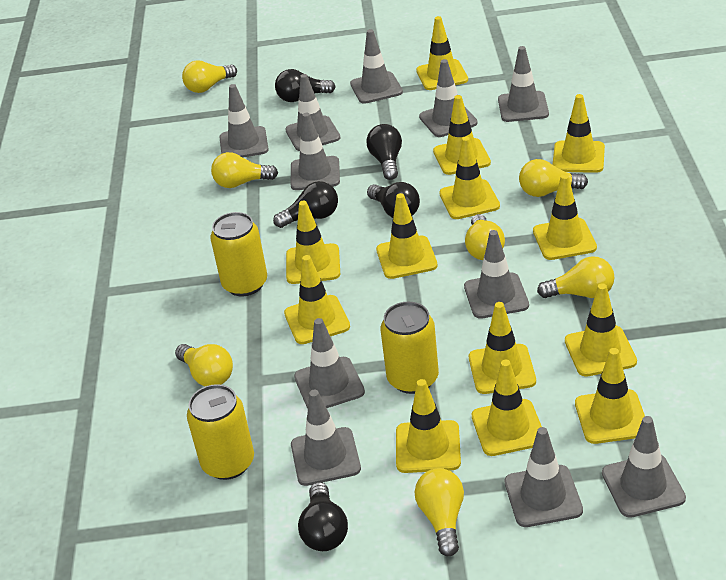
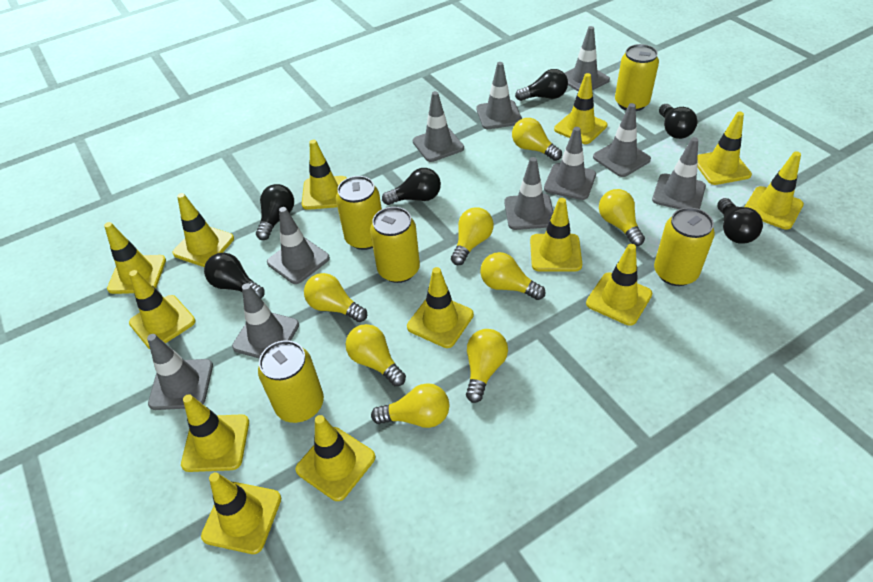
black light bulb: [273,181,338,228] [275,69,336,102] [298,482,348,551] [366,124,402,180] [367,182,420,218] = 5 -> [204,253,265,299] [256,184,294,240] [382,168,441,205] [515,69,568,101] [659,104,698,139] [717,198,763,244] = 6
grey traffic cone: [219,84,269,157] [285,74,340,151] [291,113,340,190] [291,390,361,486] [294,318,365,409] [350,29,403,104] [419,59,478,137] [464,230,529,319] [498,46,549,122] [504,427,583,527] [602,416,686,518] = 11 -> [147,334,213,410] [232,283,299,359] [267,207,330,284] [413,91,464,162] [476,62,522,129] [504,157,553,230] [544,127,596,200] [564,26,610,92] [593,103,651,177] [652,137,706,209] = 10
yellow can: [187,384,254,480] [210,212,267,296] [381,302,439,394] = 3 -> [258,340,324,423] [336,176,382,250] [370,207,420,283] [615,44,659,111] [654,207,715,286] = 5
yellow light bulb: [175,344,233,386] [182,60,237,93] [211,152,278,188] [415,468,464,556] [465,214,505,260] [519,159,588,197] [537,256,614,298] = 7 -> [304,273,367,322] [346,324,406,386] [371,383,449,428] [451,207,494,265] [466,329,508,403] [480,252,546,300] [512,118,562,161] [599,189,645,246] = 8

